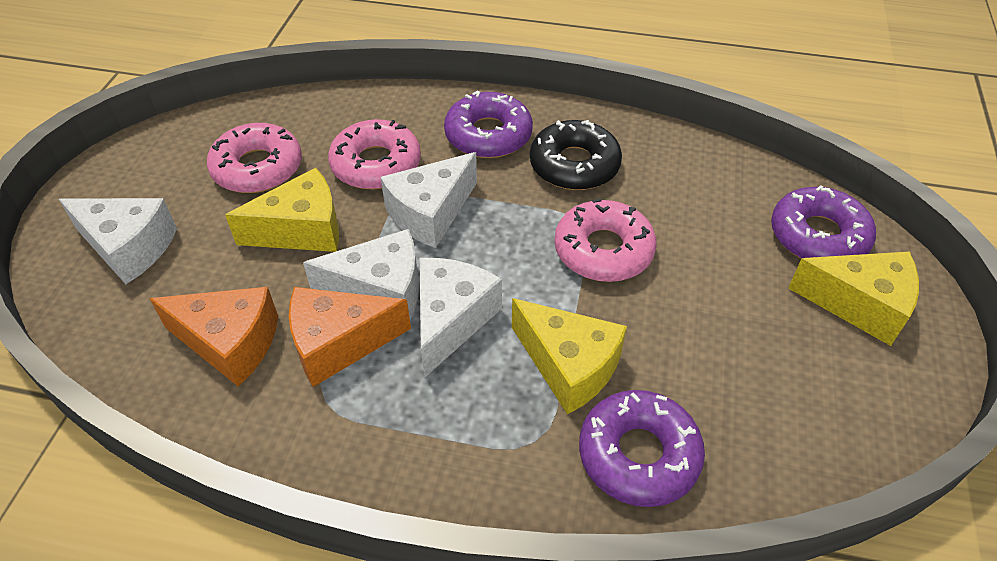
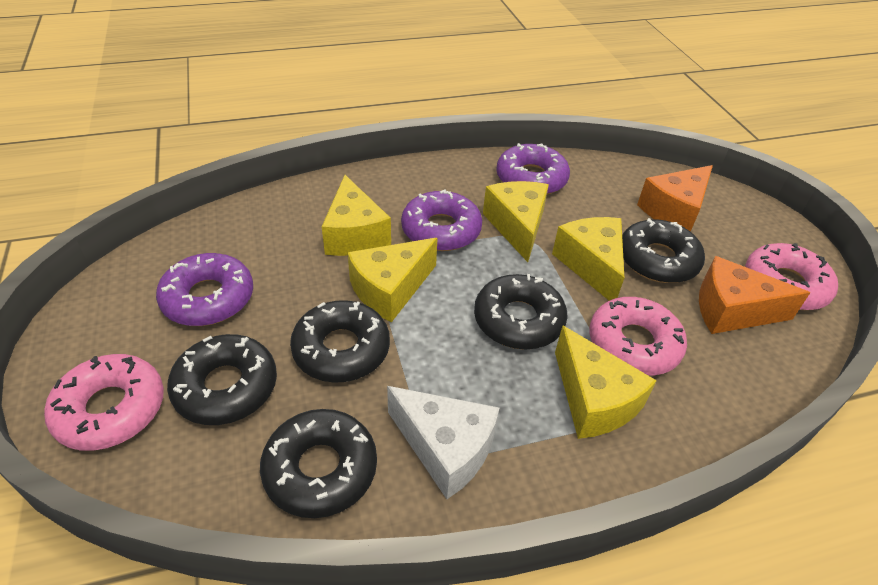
black donut: [530,120,622,190] = 1 -> [167,334,277,425] [260,409,377,518] [290,300,390,383] [474,274,568,350] [622,218,705,283] = 5
white cheese: [59,198,177,284] [303,229,419,320] [381,152,477,248] [420,258,502,378] = 4 -> [387,386,499,499] = 1
yellow cheese: [225,168,339,252] [512,298,627,414] [788,251,919,346] = 3 -> [322,175,391,256] [348,238,438,322] [483,181,549,262] [552,217,624,301] [555,325,657,439] = 5

